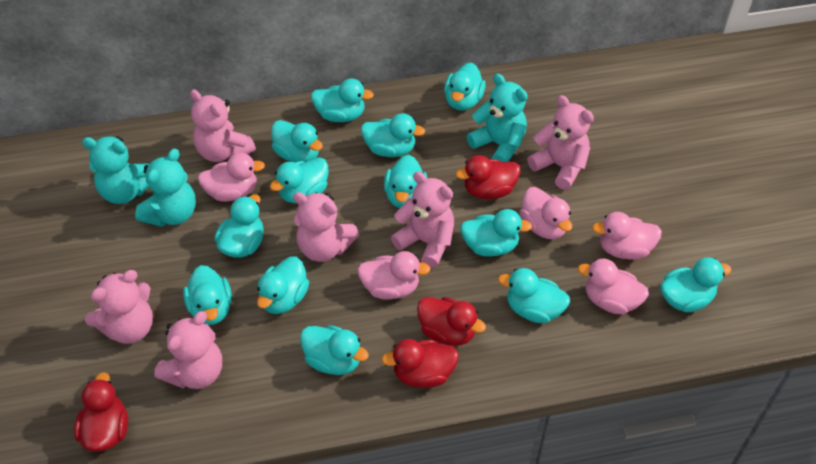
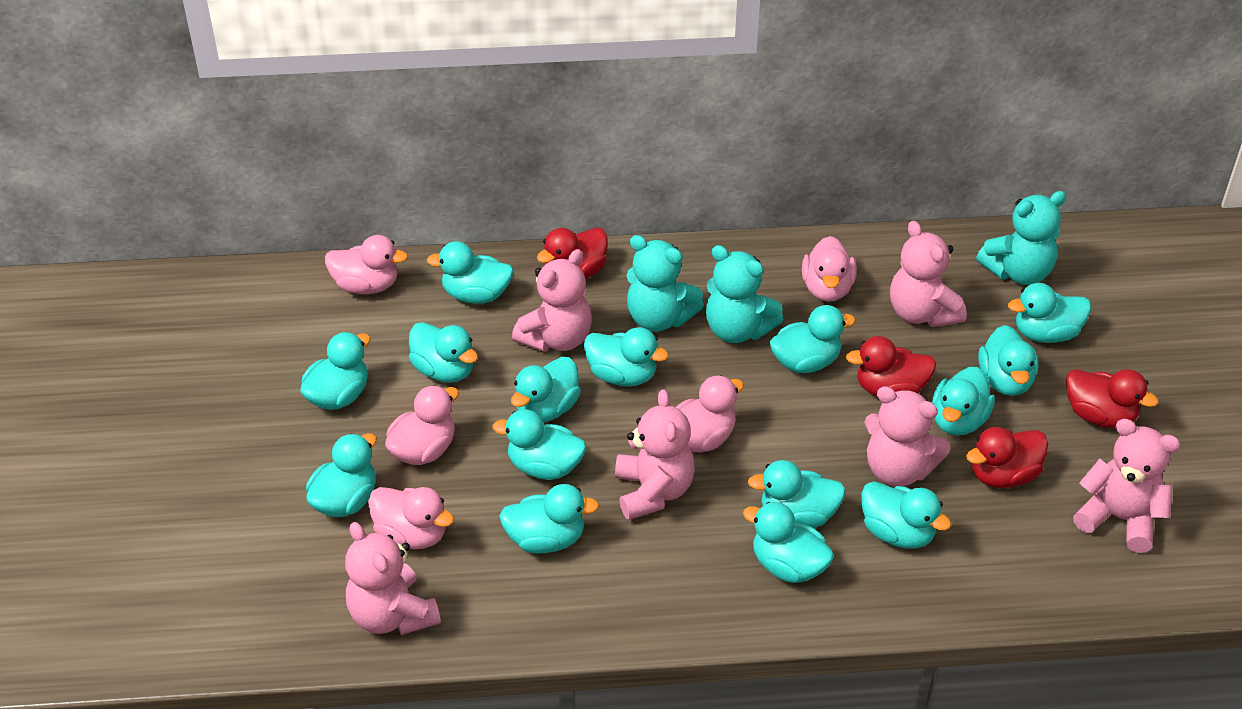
turquoise duck: [183,265,232,325] [214,194,264,258] [257,256,309,314] [270,157,328,203] [271,120,323,162] [300,325,369,375] [311,79,374,122] [361,113,425,157] [384,155,427,208] [444,63,486,111] [460,209,532,257] [498,268,570,323] [660,257,732,312] = 13 -> [300,332,371,410] [306,433,377,517] [409,322,478,383] [426,241,514,304] [492,409,586,480] [499,484,599,554] [511,357,581,422] [584,327,669,387] [743,502,834,583] [748,460,846,528] [770,305,856,373] [861,481,951,549] [932,367,995,436] [978,325,1039,396] [1008,283,1091,343] = 15

